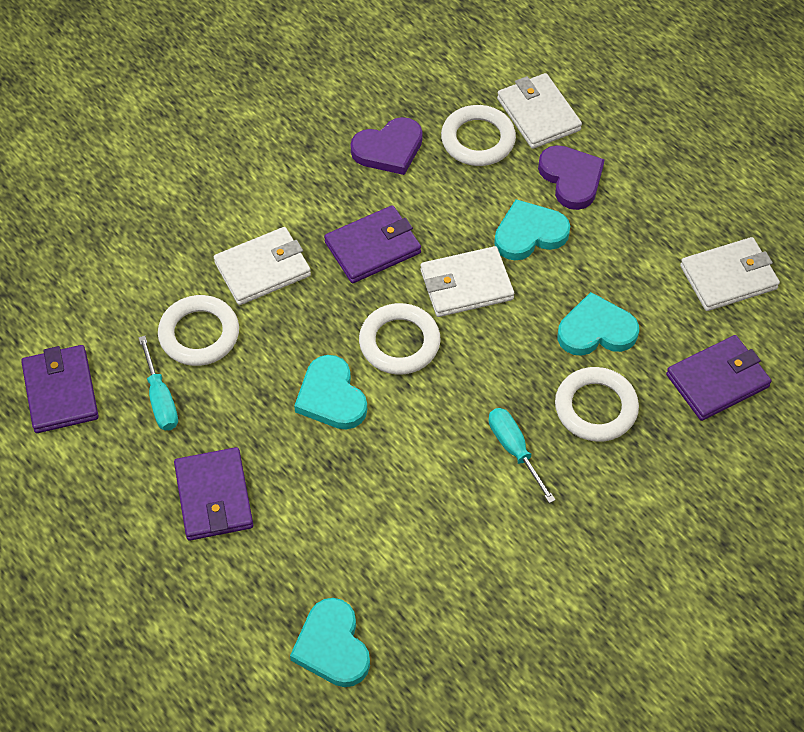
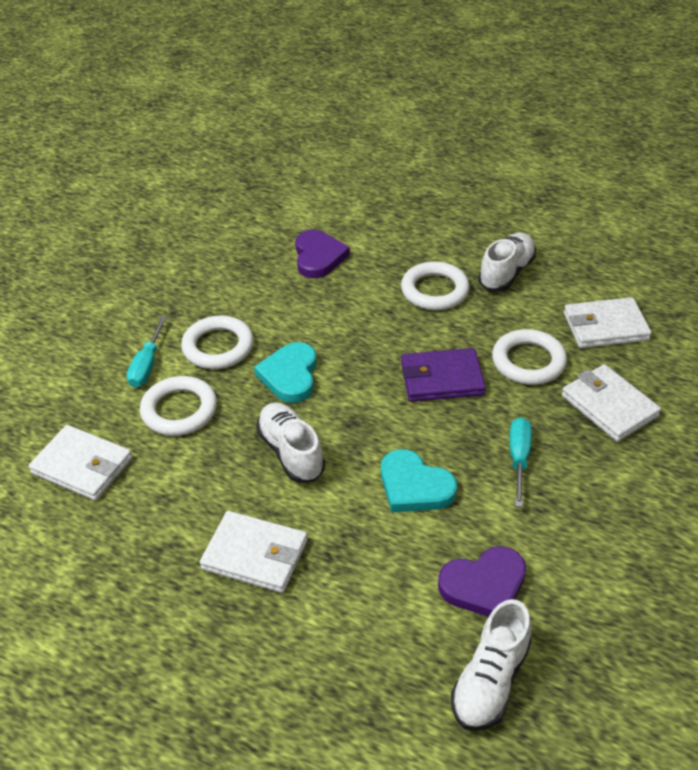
purple wallet: [21,345,99,433] [174,447,253,541] [324,205,421,283] [666,335,771,421] = 4 -> [401,348,486,402] = 1
turquoise heart: [290,598,370,687] [294,355,367,429] [494,199,570,261] [557,292,639,356] = 4 -> [254,342,317,403] [381,449,457,512] = 2
white shoe: none = 0 -> [256,402,325,483] [451,599,532,731] [478,233,536,291] = 3

